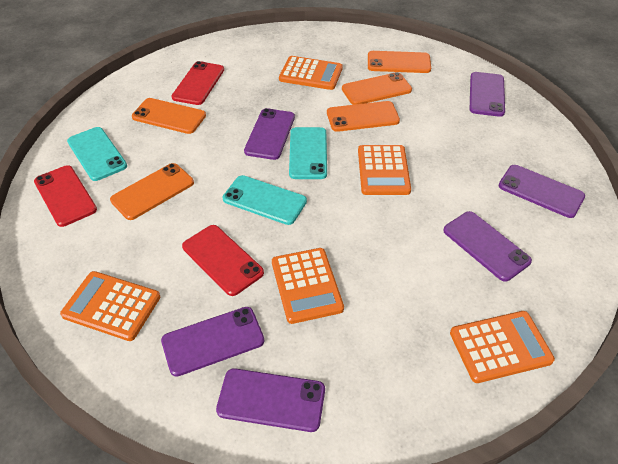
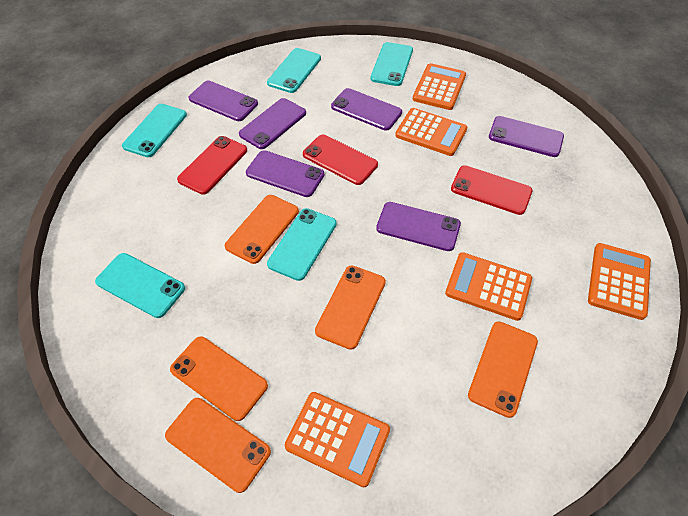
turquoise phone: [67,127,127,181] [223,175,307,225] [289,127,327,179] = 3 -> [95,253,185,318] [122,104,187,157] [267,48,321,93] [267,208,337,281] [371,42,413,86] = 5

